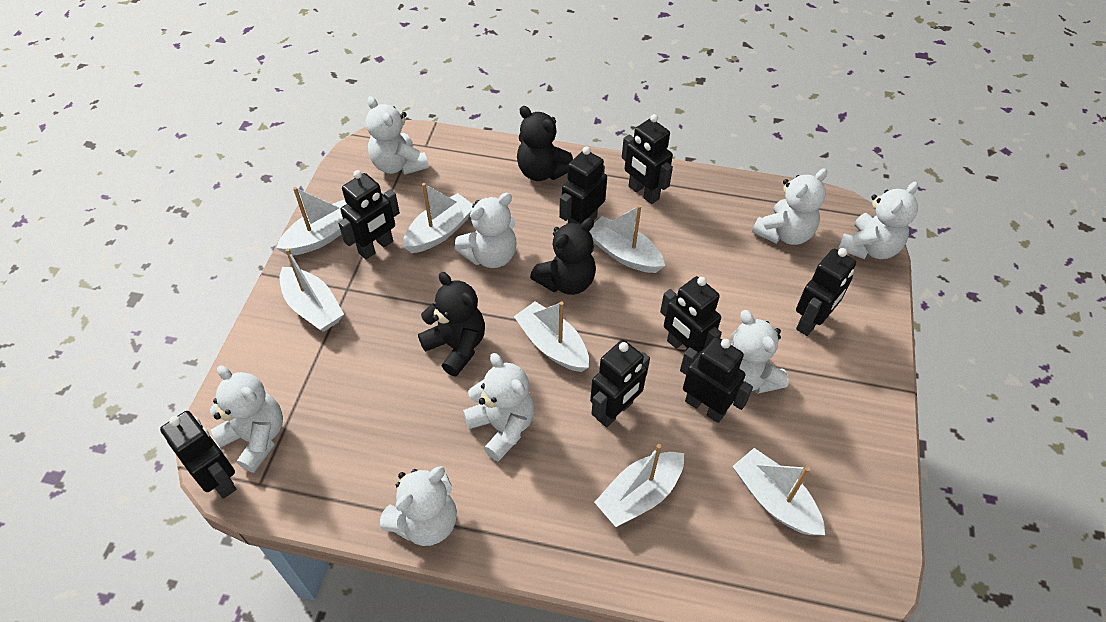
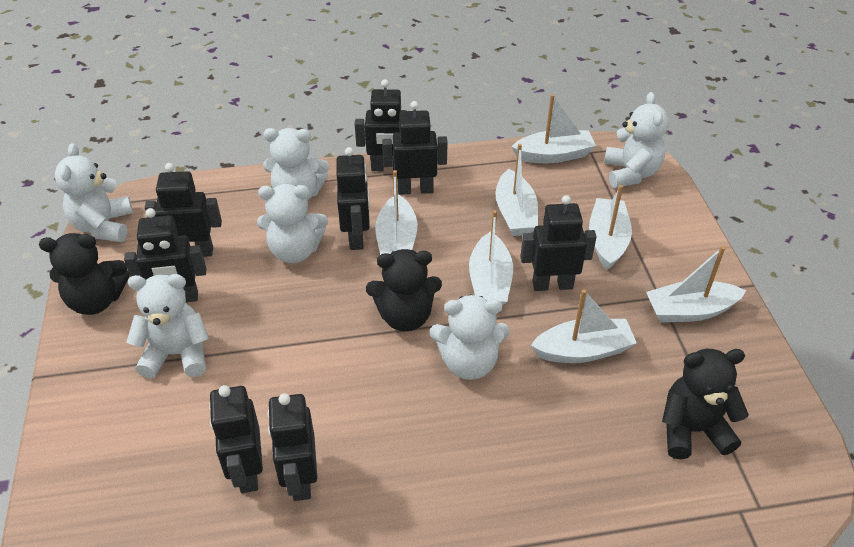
white teddy bear: [210,366,283,473] [366,96,429,175] [379,466,457,546] [454,193,517,268] [463,353,535,462] [731,310,789,394] [752,168,827,245] [838,182,918,259] = 8 -> [55,143,133,242] [127,274,209,379] [257,184,328,263] [263,128,329,201] [430,294,509,380] [604,92,669,188] = 6

